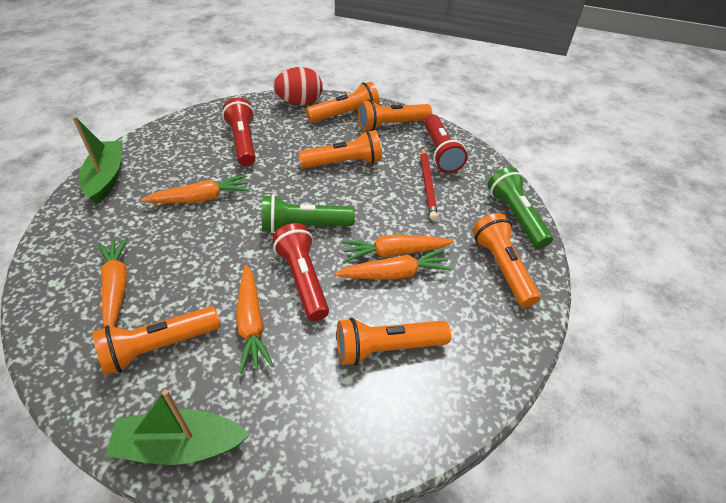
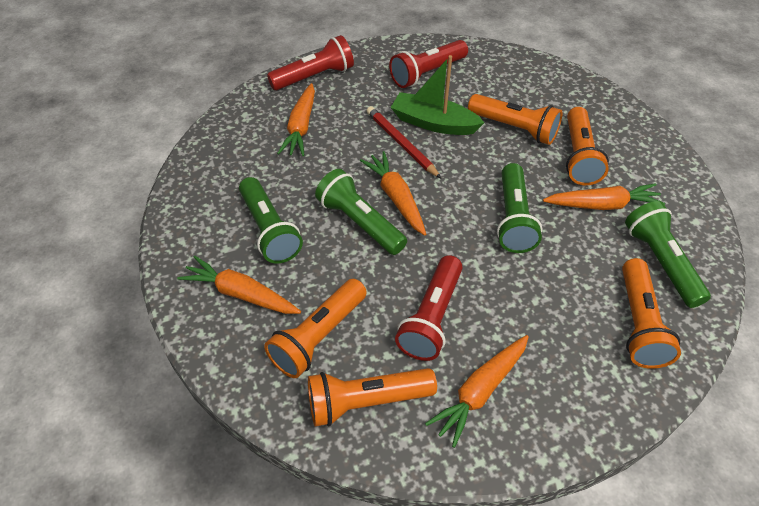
green boat: [72,116,122,204] [105,389,249,465] = 2 -> [391,55,484,135] = 1
green flashlight: [262,194,355,233] [488,167,553,249] = 2 -> [239,177,303,264] [315,169,407,255] [497,163,542,253] [625,201,711,308] = 4
orange flashlight: [93,306,220,376] [299,130,382,168] [306,82,380,123] [337,317,451,366] [358,100,432,131] [472,213,540,307] = 6 -> [264,279,367,378] [308,368,437,426] [468,94,562,145] [566,107,609,185] [622,258,681,369] = 5
red egg: [273,67,323,105] = 1 -> none = 0

